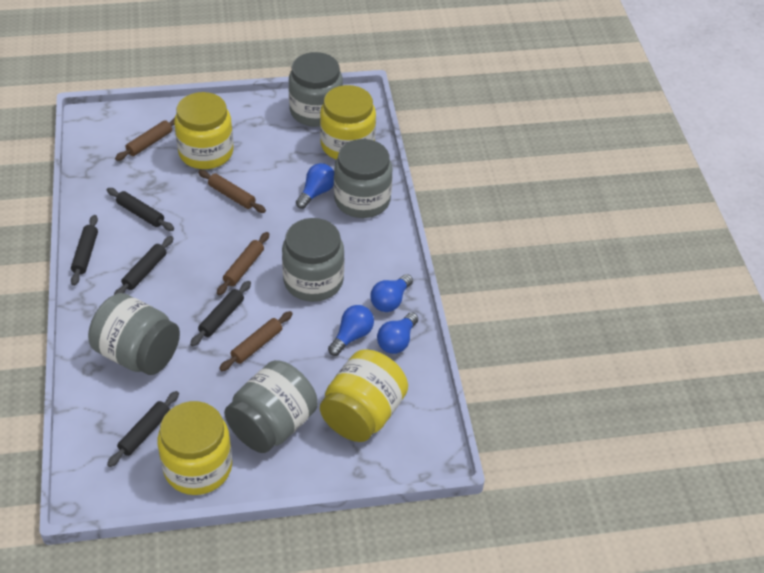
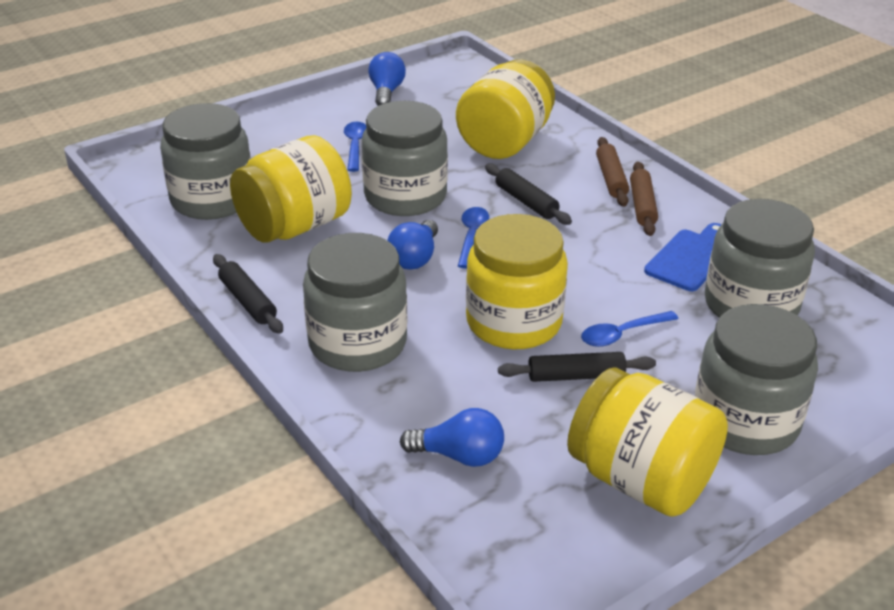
black rolling pin: [71,215,98,286] [107,188,174,231] [107,391,179,467] [114,236,174,295] [190,281,251,346] = 5 -> [213,254,283,334] [485,164,572,225] [498,352,656,382] = 3
blue cutting board: none = 0 -> [644,223,721,291] = 1
blue light bulb: [296,163,334,209] [328,305,374,356] [370,274,413,312] [377,312,418,354] = 4 -> [368,52,406,106] [388,220,438,270] [400,408,504,467] = 3
blue spoon: none = 0 -> [344,122,366,172] [458,207,489,269] [581,311,679,347] = 3
brown rolling pin: [115,117,175,161] [198,170,266,213] [217,232,269,295] [219,311,293,371] = 4 -> [596,137,629,207] [630,162,658,236] = 2

